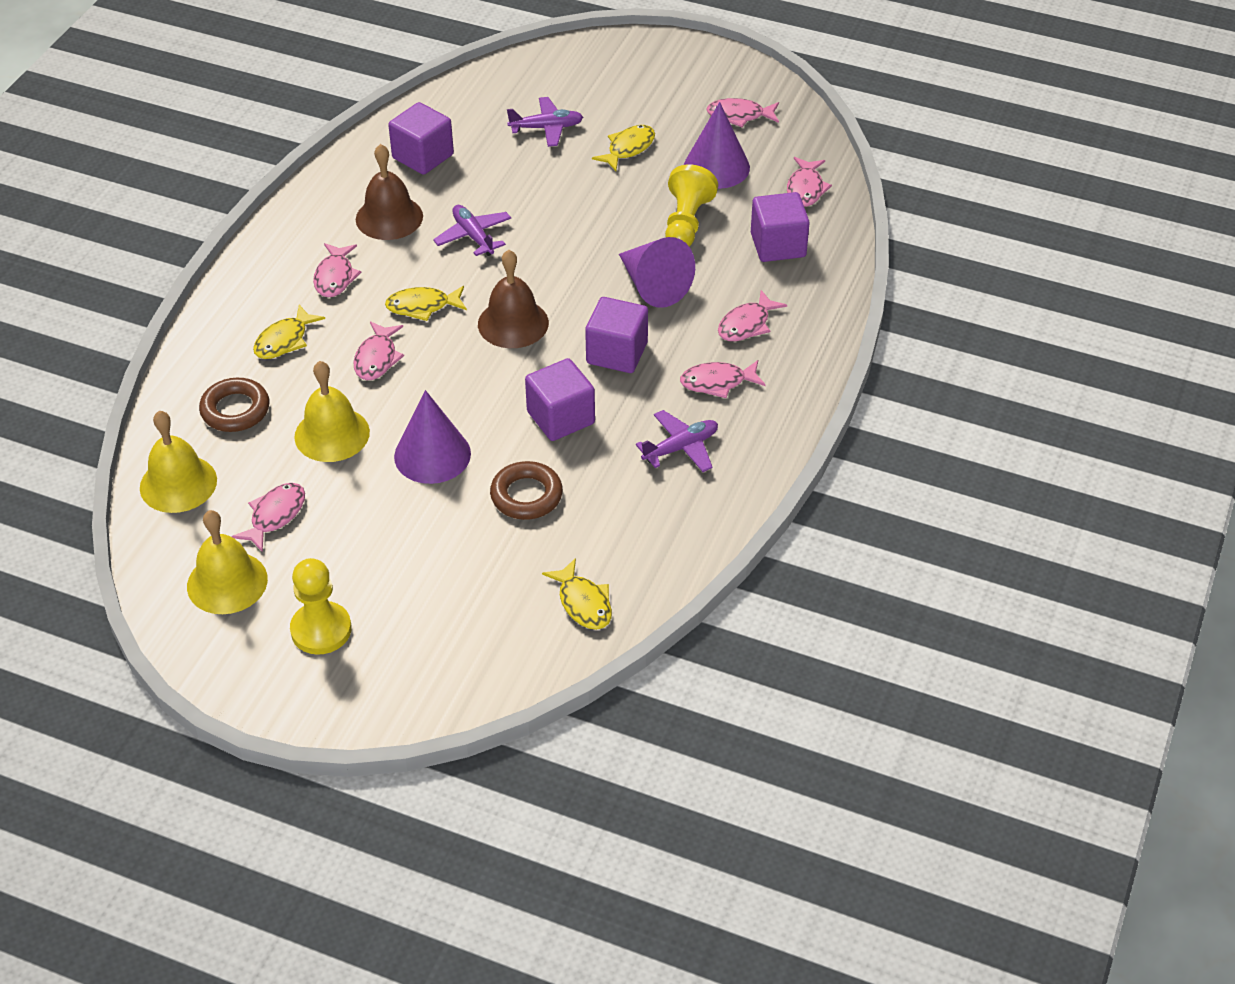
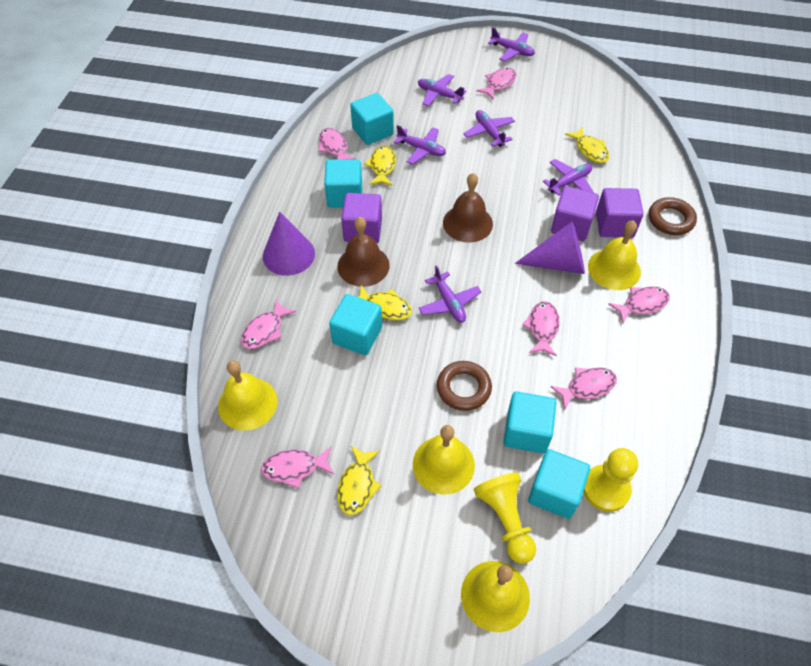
purple cone: [394,390,471,484] [619,237,695,308] [684,102,750,189] = 3 -> [263,212,315,276] [515,221,585,274] = 2
purple cube: [388,102,454,175] [525,358,595,441] [585,297,648,373] [751,192,810,262] = 4 -> [341,193,382,243] [551,186,599,241] [596,188,643,238] = 3
purple plane: [433,205,511,256] [507,97,583,147] [636,410,718,472] = 3 -> [394,125,446,165] [418,74,466,107] [419,265,481,323] [463,110,515,147] [488,27,535,62] [543,159,594,196] = 6
turquoise cube: none = 0 -> [324,159,362,208] [329,294,382,355] [350,93,394,145] [504,391,556,454] [528,449,590,519] = 5
yellow bell: [140,411,217,513] [187,510,268,614] [294,361,370,462] = 3 -> [218,361,278,431] [413,425,475,495] [461,561,530,632] [588,220,641,290] = 4

